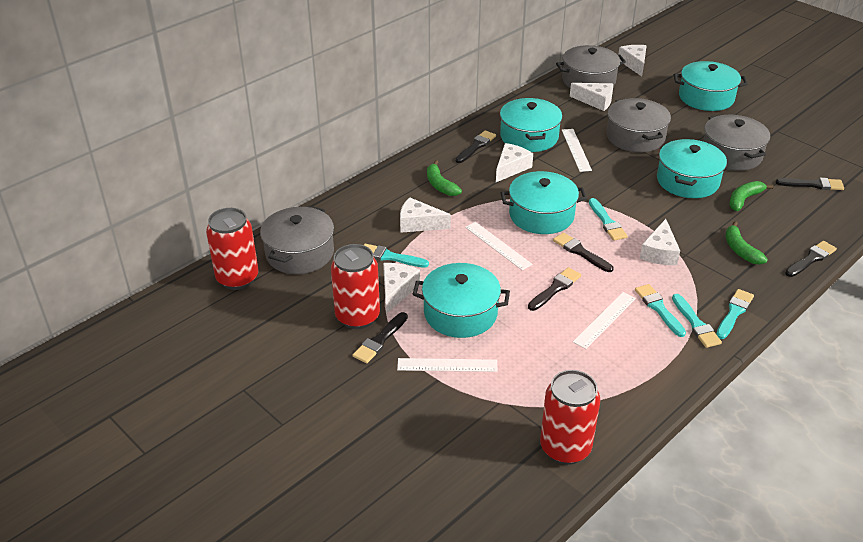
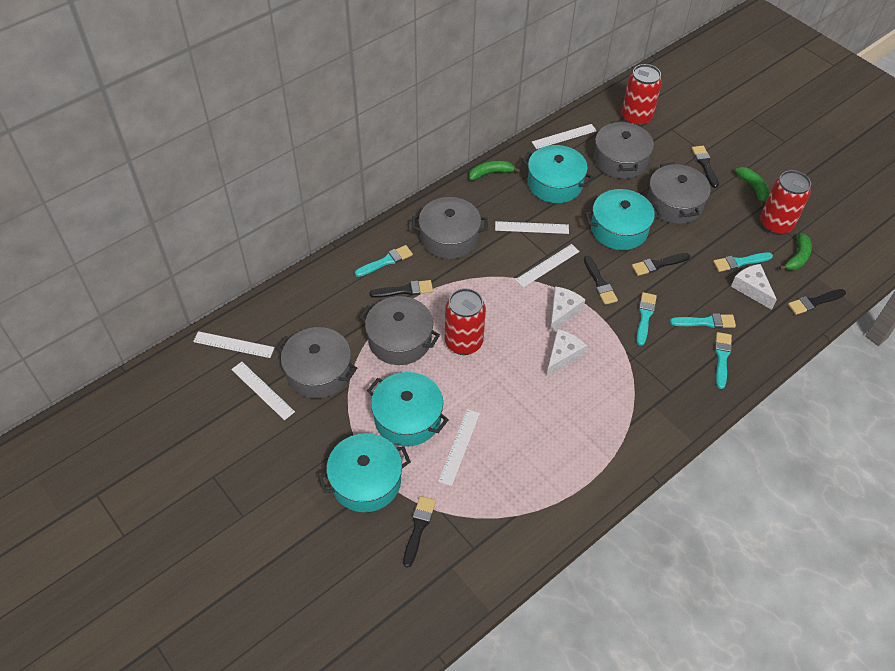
grey pot: [260,206,334,274] [556,45,626,88] [606,98,671,152] [703,114,770,171] = 4 -> [276,327,357,398] [359,296,440,365] [412,197,488,259] [594,121,654,179] [647,162,711,224] = 5
turquoise pot: [413,263,510,338] [500,98,562,152] [501,171,587,234] [657,139,727,198] [674,61,748,111] = 5 -> [318,433,411,512] [367,372,448,446] [522,145,593,203] [585,189,661,250] = 4
white cheese: [383,263,420,314] [400,197,451,232] [496,143,533,182] [570,83,613,111] [618,45,647,77] [640,219,680,265] = 6 -> [546,329,587,377] [550,286,585,333] [731,264,777,310] = 3
white ruler: [397,358,498,372] [465,222,533,270] [562,129,592,172] [573,292,636,349] = 4 -> [193,331,275,358] [231,362,295,420] [438,409,480,486] [495,221,569,234] [515,244,580,287] [532,124,597,149] = 6

